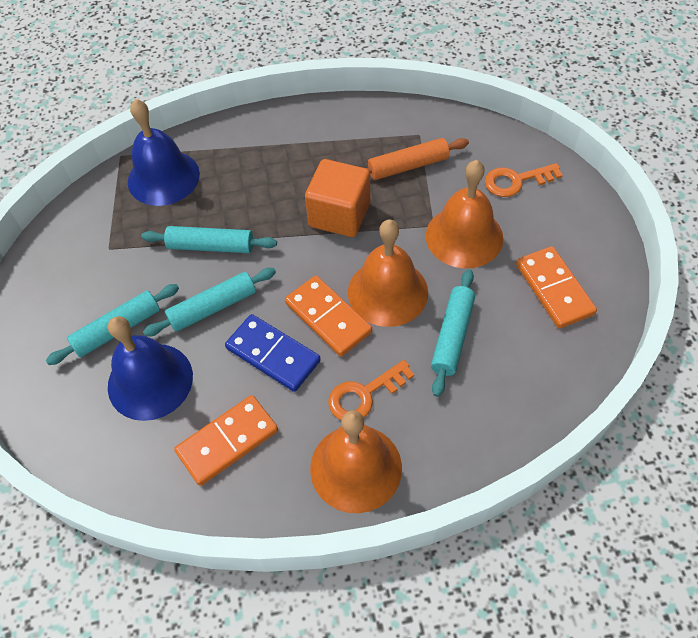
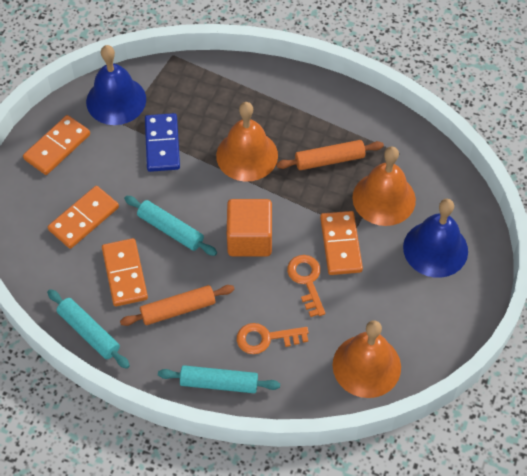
orange domino: [174,395,278,486] [285,275,372,357] [516,246,597,329] = 3 -> [23,115,90,175] [48,186,119,249] [102,238,148,306] [320,211,363,275] = 4
orange rolling pin: [366,138,469,180] = 1 -> [120,285,235,326] [276,140,384,170] = 2
turquoise rolling pin: [46,284,179,365] [141,226,277,253] [143,268,276,337] [431,269,475,397] = 4 -> [47,289,130,369] [124,196,217,256] [158,365,280,393] = 3

